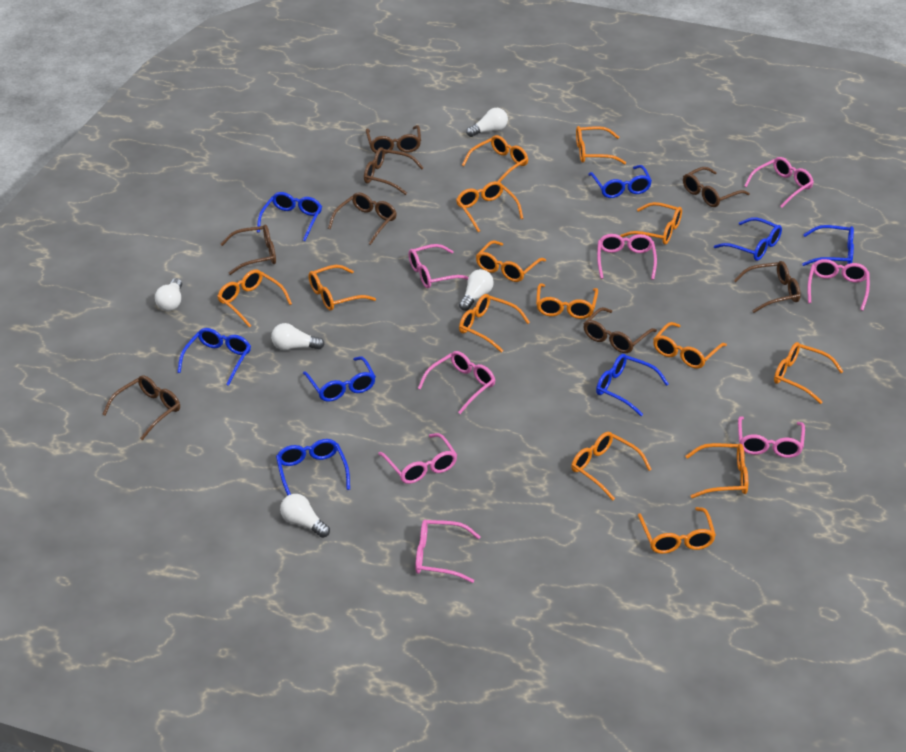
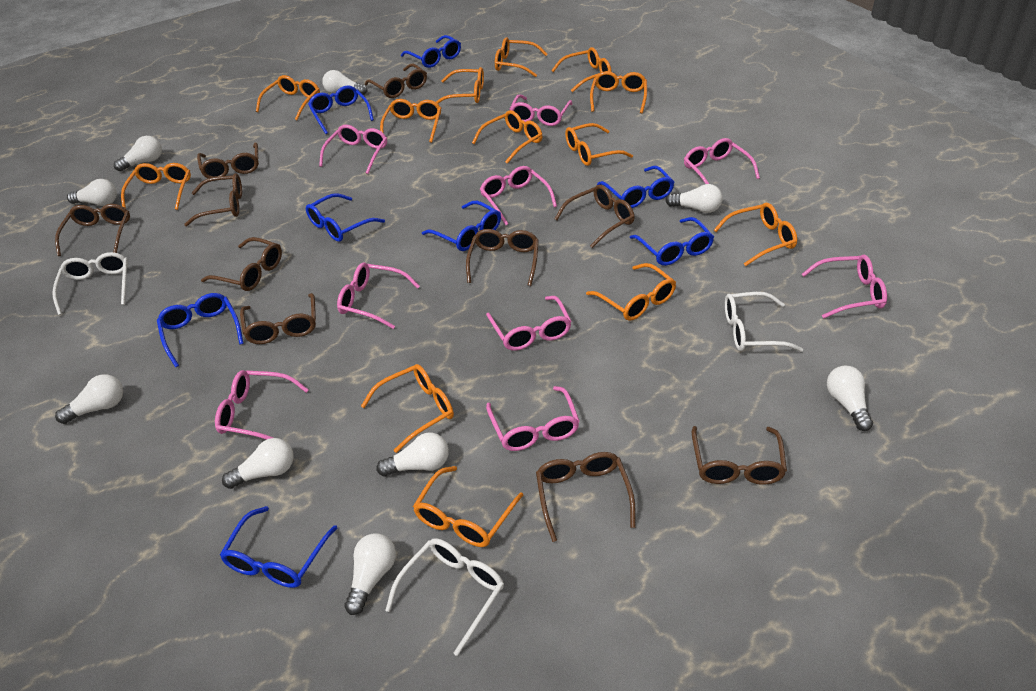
brown glasses: [102,375,180,440] [221,224,276,275] [328,192,397,245] [364,147,424,195] [366,125,421,154] [583,307,657,353] [683,167,750,207] [734,261,801,313] = 8 -> [55,204,130,256] [184,173,242,226] [197,143,259,178] [201,237,282,291] [240,293,316,344] [365,64,427,98] [466,229,539,286] [536,452,636,542] [555,185,635,248] [692,426,787,485] = 10
orange glasses: [217,269,292,328] [308,265,376,311] [456,181,524,232] [459,294,530,353] [462,135,528,182] [476,240,546,282] [536,283,598,319] [571,432,652,500] [576,126,626,164] [620,202,682,245] [638,507,716,554] [653,322,727,369] [685,443,748,498] [774,342,844,404] = 14 -> [121,163,191,210] [256,75,320,120] [361,364,454,453] [380,99,441,143] [413,466,523,547] [436,67,484,104] [472,110,542,164] [495,37,547,77] [551,47,612,92] [565,123,633,166] [586,263,676,321] [590,71,647,113] [714,203,797,266] = 13
pink glasses: [378,433,457,484] [408,244,469,288] [415,520,481,583] [418,351,495,414] [597,234,657,280] [738,416,805,458] [744,157,814,208] [807,259,870,311] = 8 -> [215,370,309,440] [319,125,387,174] [337,263,420,329] [480,166,557,225] [486,296,572,351] [486,386,580,451] [510,94,572,126] [684,138,760,184] [801,255,887,319] = 9
white glasses: none = 0 -> [52,252,128,315] [385,538,504,656] [725,292,803,352] = 3
white light bulb: [155,278,182,311] [271,323,325,350] [280,494,330,538] [459,269,494,311] [466,108,508,137] = 5 -> [55,374,123,424] [67,179,117,206] [114,136,162,171] [222,438,294,489] [322,70,367,95] [344,533,396,615] [376,433,449,476] [665,184,722,213] [827,365,873,431] = 9

